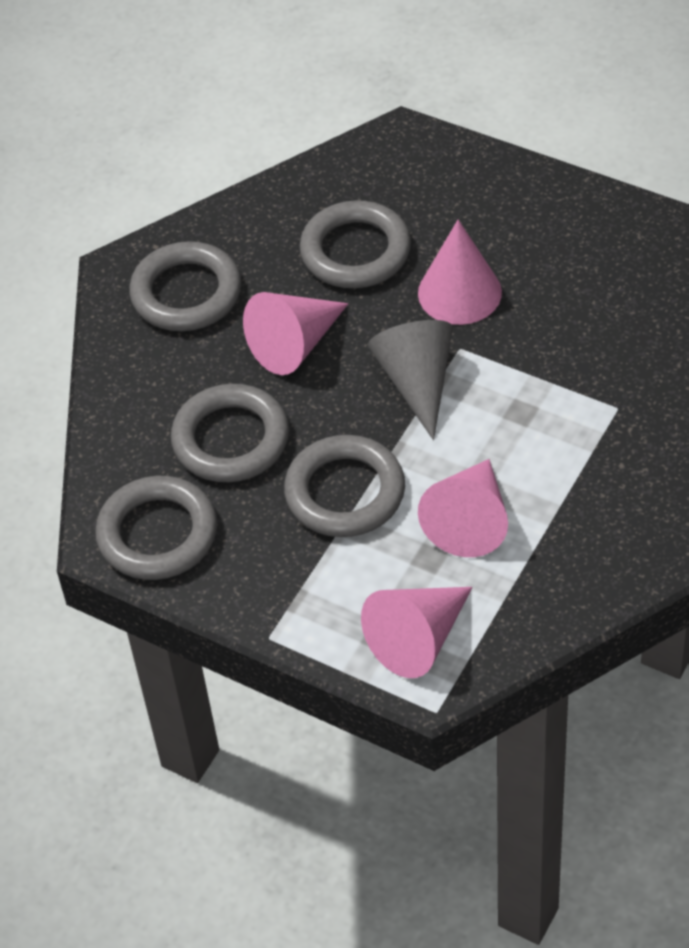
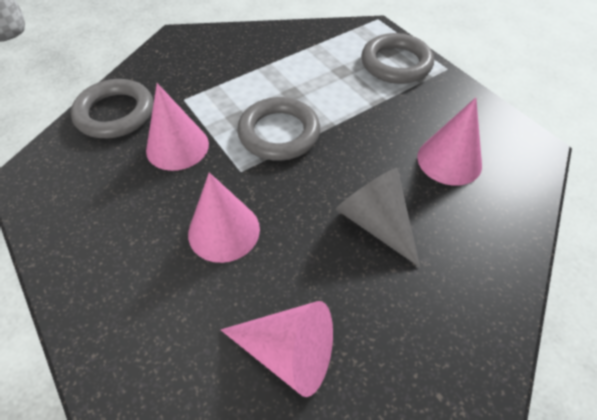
grey ring: [95,476,217,580] [129,241,241,331] [171,384,289,482] [284,435,405,537] [300,200,411,288] = 5 -> [71,79,153,138] [237,97,320,161] [361,33,434,84] = 3

